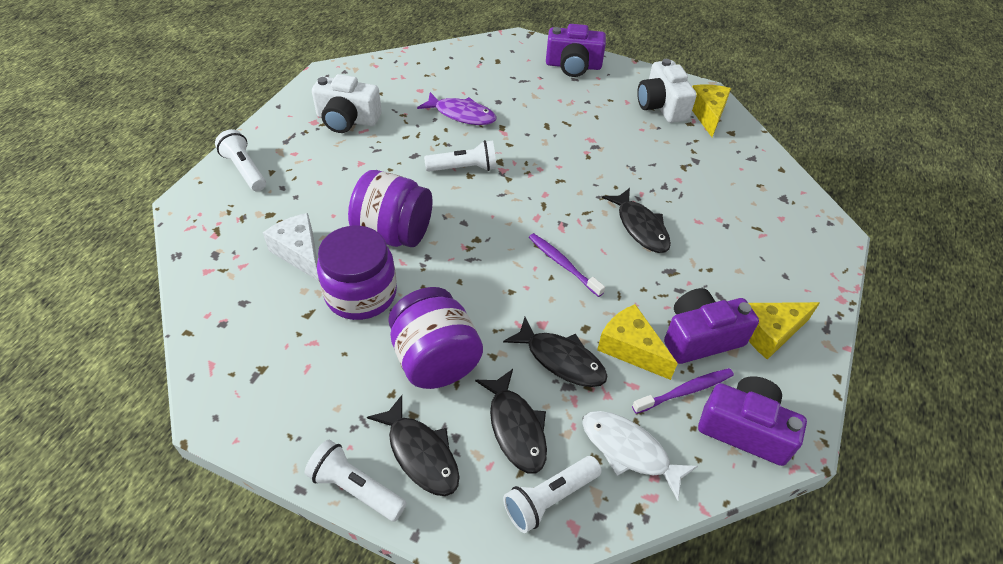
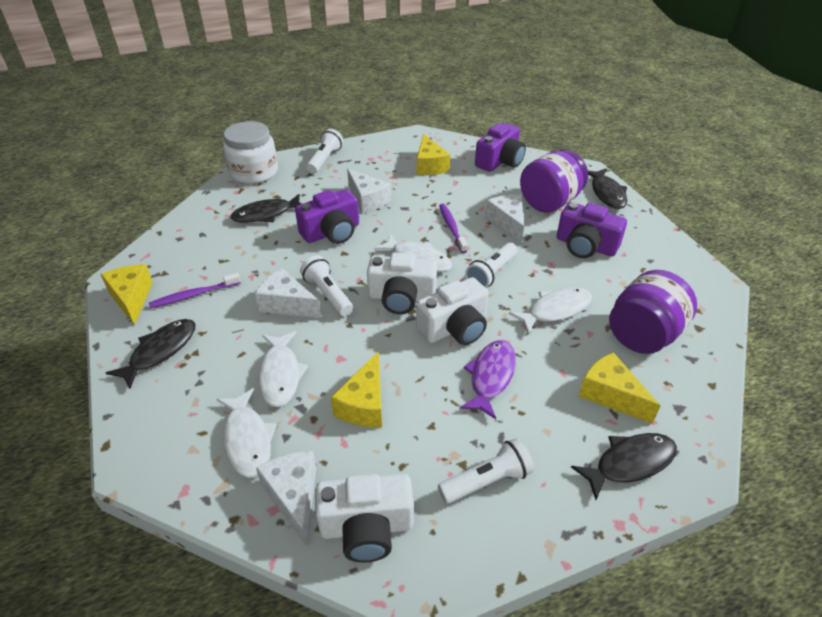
purple jar: [317,226,397,320] [348,170,433,247] [388,287,483,389] = 3 -> [520,149,588,213] [609,270,697,354] = 2
white camera: [312,74,382,133] [637,59,697,123] = 2 -> [315,474,414,562] [367,252,437,314] [416,277,489,345] = 3
white cheese: [263,213,319,281] = 1 -> [255,268,322,319] [256,451,317,546] [347,169,391,214] [485,194,524,244] = 4
white fish: [582,411,698,501] = 1 -> [217,388,277,478] [258,331,308,407] [374,234,452,272] [509,288,592,334] = 4
white jar: none = 0 -> [223,121,278,184] = 1
yellow cheese: [597,304,678,380] [692,84,731,137] [749,302,820,360] = 3 -> [100,264,153,326] [331,351,382,427] [417,134,450,175] [578,352,660,424] = 4

